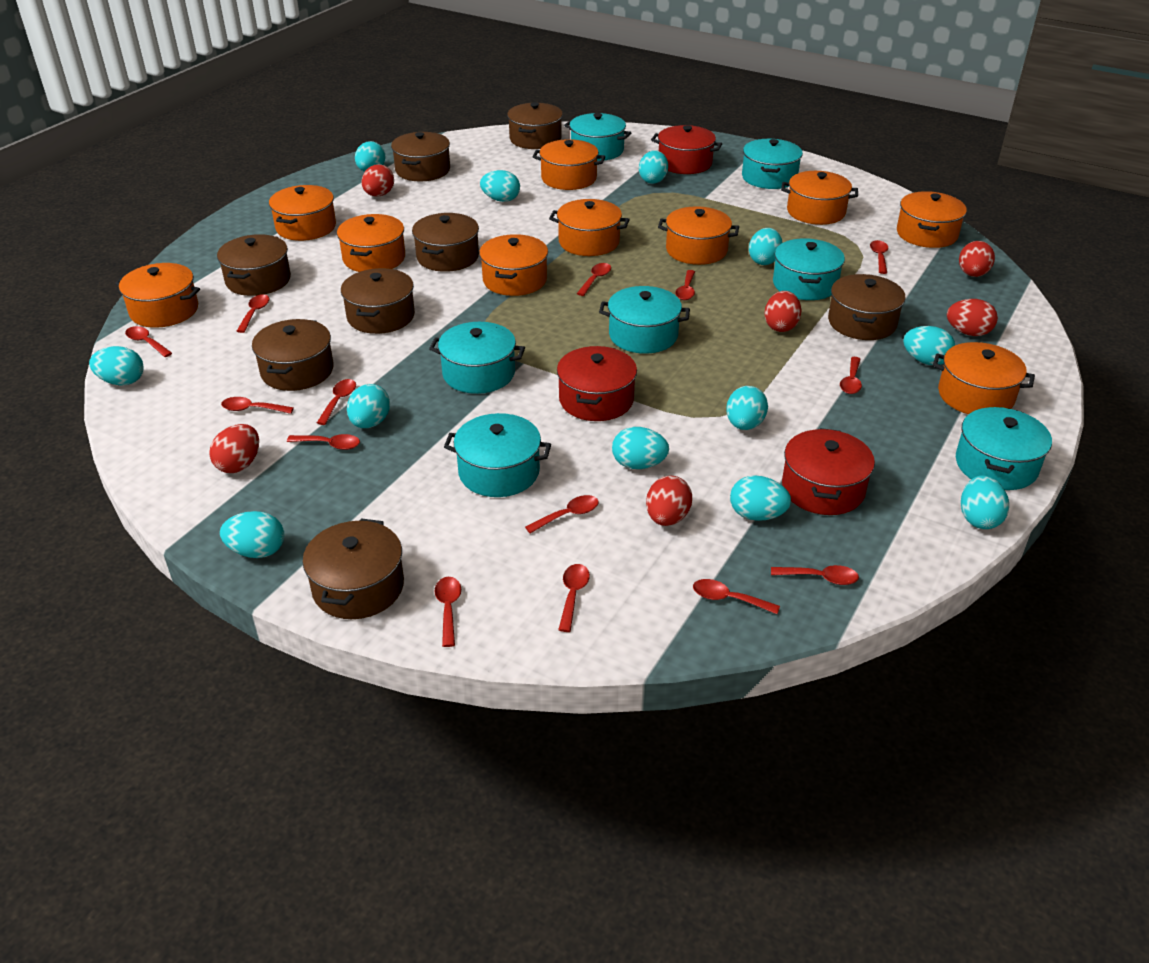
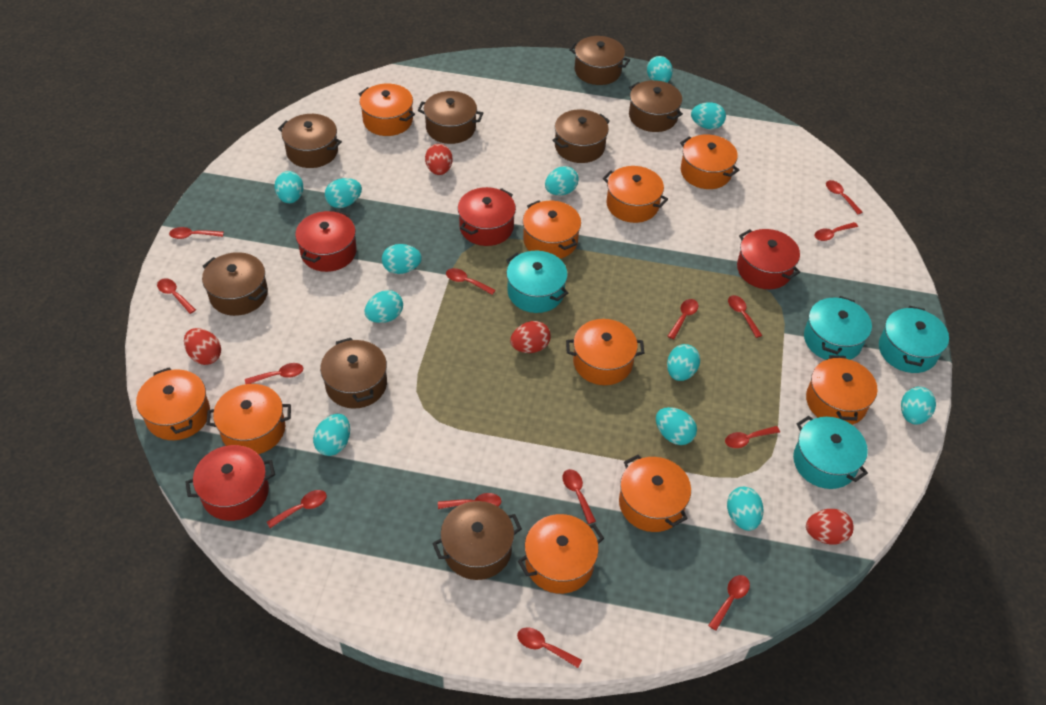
red egg: [209,424,259,473] [362,164,394,196] [646,476,692,526] [764,291,802,332] [947,299,998,336] [959,241,995,277] = 6 -> [184,328,221,365] [425,144,452,175] [510,321,551,353] [806,509,854,545] = 4
red pot: [557,346,637,421] [651,125,722,174] [782,428,875,515] = 3 -> [185,445,275,521] [295,210,356,272] [458,187,516,246] [737,229,800,289] = 4
turquoise pot: [429,322,525,394] [444,413,551,497] [564,113,631,161] [599,286,690,354] [742,139,803,189] [773,238,845,300] [956,407,1052,490] = 7 -> [506,251,568,313] [793,416,868,489] [804,296,872,360] [879,306,949,373] = 4

